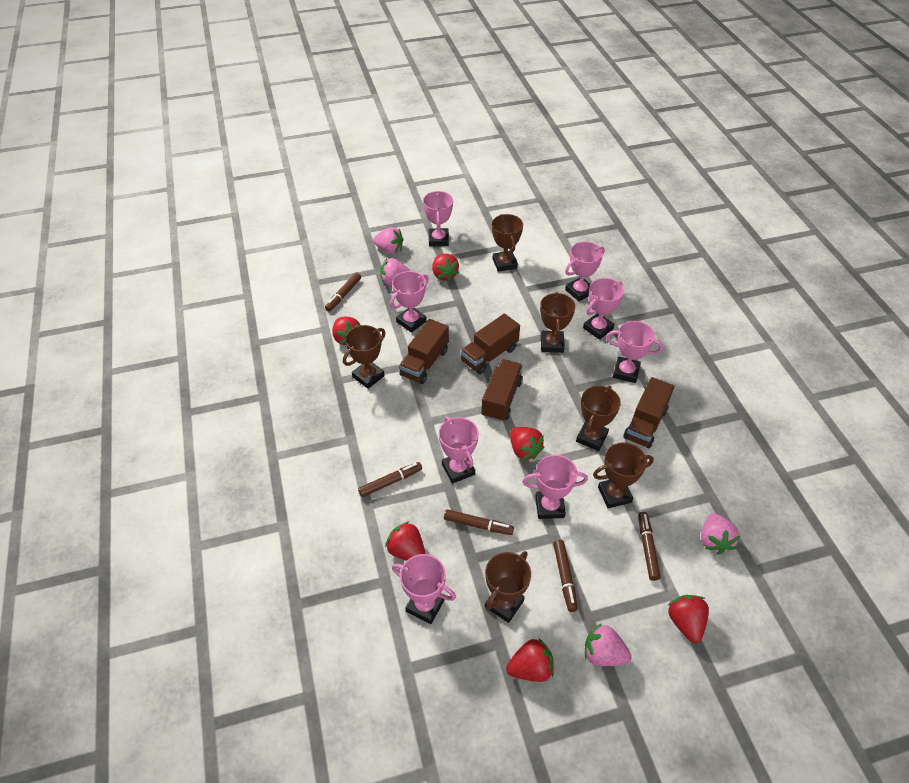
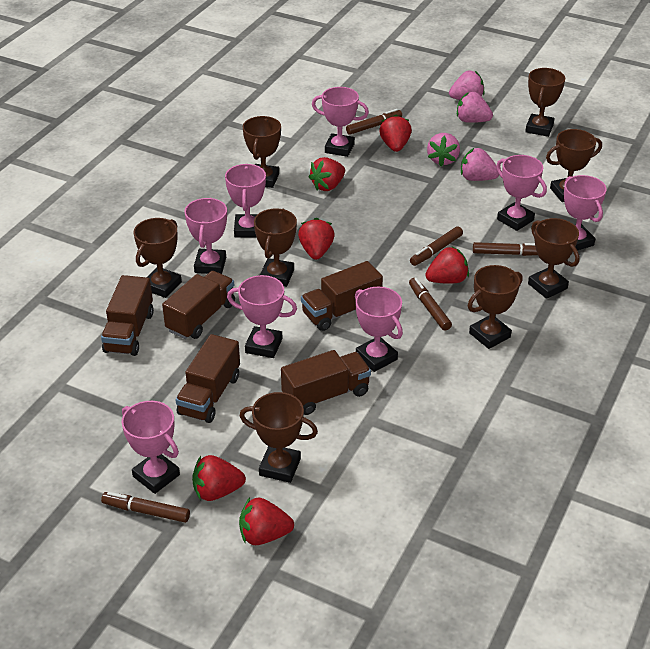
brown trophy: [343,325,385,389] [485,551,531,623] [492,214,523,272] [540,292,575,353] [576,386,621,451] [593,442,654,508] = 6 -> [134,218,182,298] [240,392,318,483] [242,116,281,188] [254,208,297,287] [468,265,523,349] [525,68,565,137] [528,218,579,299] [546,129,602,202] = 8
brown truck: [399,319,449,384] [460,314,520,374] [481,359,523,422] [623,377,674,449] = 4 -> [101,275,154,356] [162,271,235,339] [176,334,240,423] [281,350,371,415] [301,261,383,331] = 5

